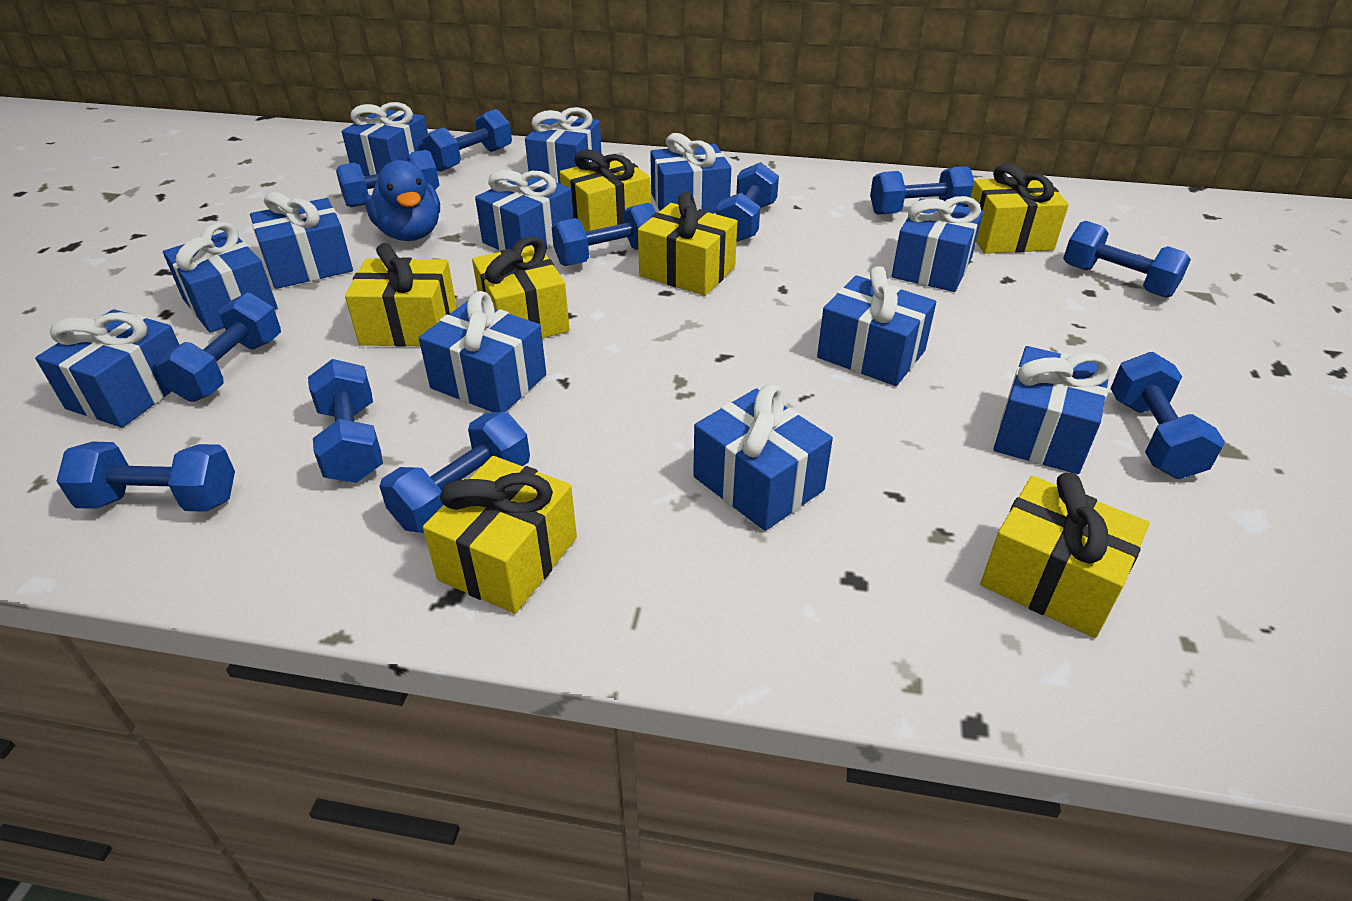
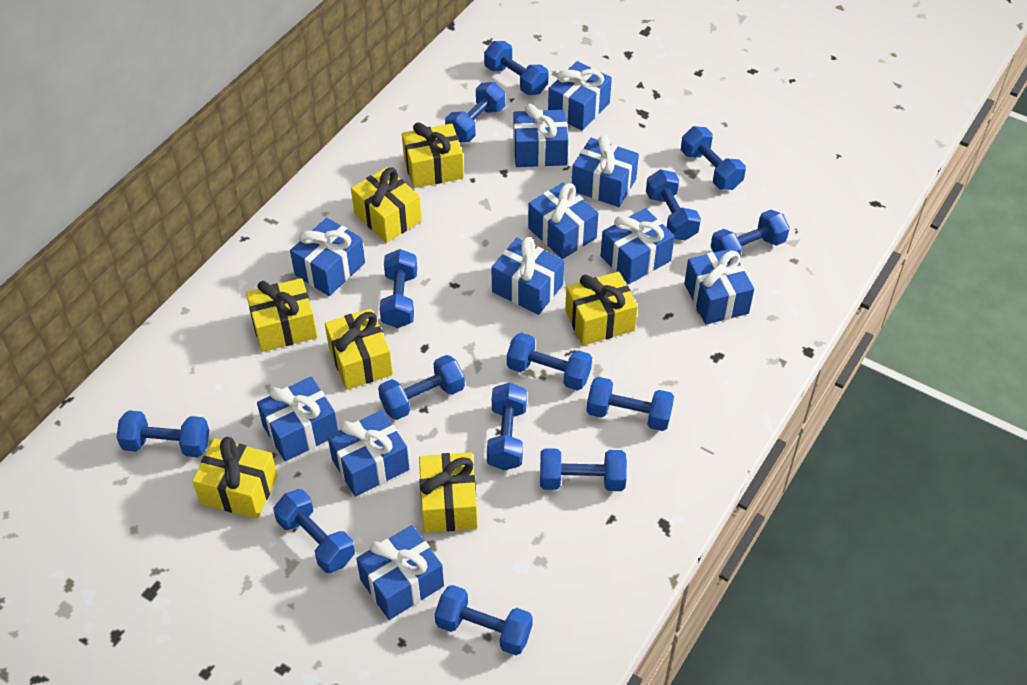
blue duck: [365,160,440,241] = 1 -> none = 0
blue dumbbell: [57,442,235,512] [155,293,281,402] [308,359,383,483] [336,150,439,207] [379,412,530,533] [422,109,512,172] [552,203,656,266] [716,162,779,242] [870,166,974,215] [1063,221,1191,298] [1110,352,1225,479] = 11 -> [116,410,209,457] [273,489,355,573] [378,355,465,420] [380,249,417,328] [435,585,533,655] [445,82,505,142] [484,41,549,95] [487,383,527,470] [507,332,592,391] [540,448,627,491] [587,377,674,431] [646,169,701,241] [681,126,746,190] [710,210,790,256] = 14
blue gift: [35,309,179,428] [163,222,278,333] [250,192,353,289] [342,102,428,176] [419,291,546,412] [475,170,574,251] [525,107,602,184] [650,133,731,213] [693,385,833,531] [817,266,936,386] [892,196,983,292] [993,346,1113,474] = 12 -> [257,377,338,461] [290,218,365,296] [328,410,410,497] [356,525,444,620] [491,237,564,315] [513,104,568,167] [528,183,598,259] [548,61,612,130] [572,135,639,207] [601,208,675,284] [684,248,754,325] = 11

